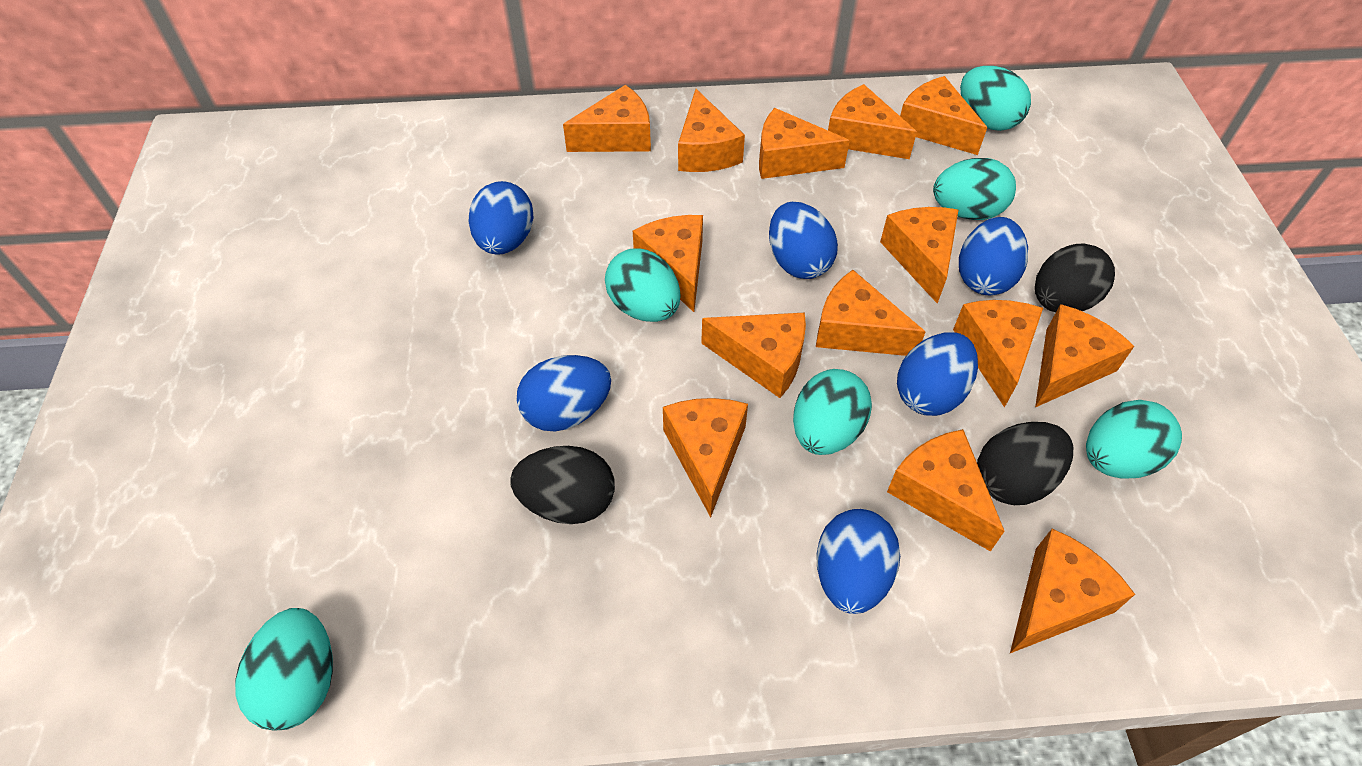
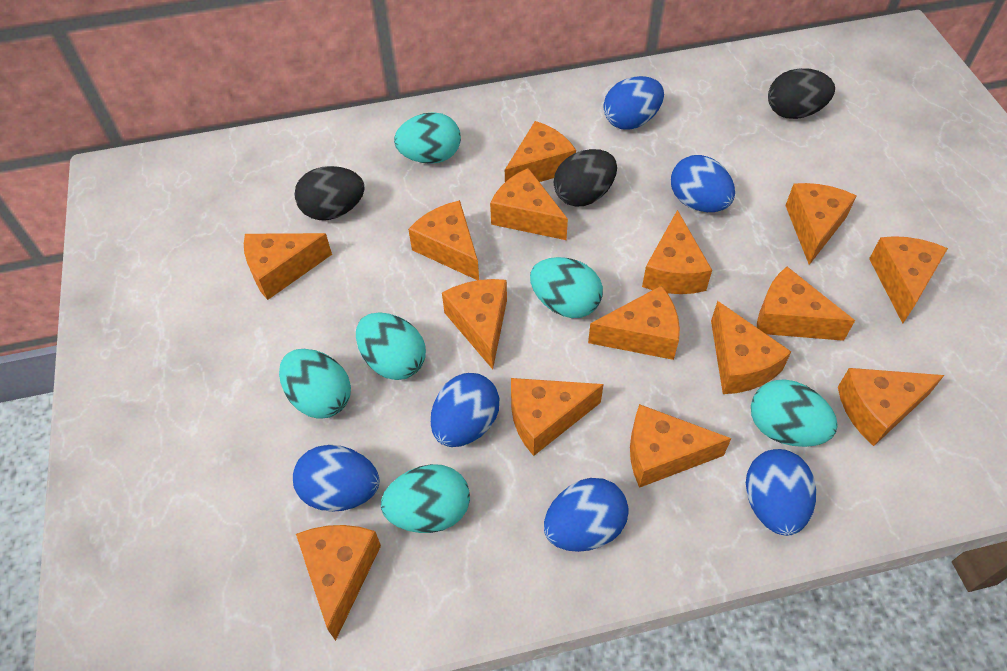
orange cheese: [563,85,651,152] [633,215,703,312] [663,398,748,518] [678,89,745,172] [701,313,806,398] [759,108,850,179] [816,270,926,356] [828,84,917,159] [880,207,958,304] [887,429,1005,552] [900,76,987,155] [953,300,1043,408] [1010,529,1135,653] [1035,304,1134,407] = 14 -> [244,233,332,300] [296,525,381,641] [408,200,479,280] [442,279,507,369] [490,168,568,240] [505,121,576,182] [511,378,604,456] [588,286,680,360] [630,404,731,488] [642,210,712,294] [711,301,791,394] [757,267,855,341] [785,183,857,265] [838,368,944,446] [869,236,948,323] = 15

